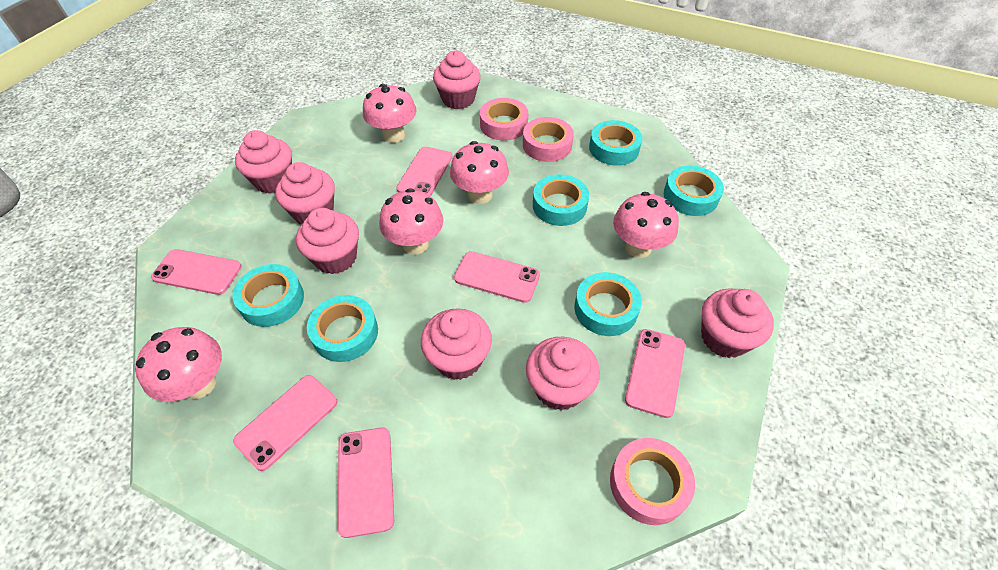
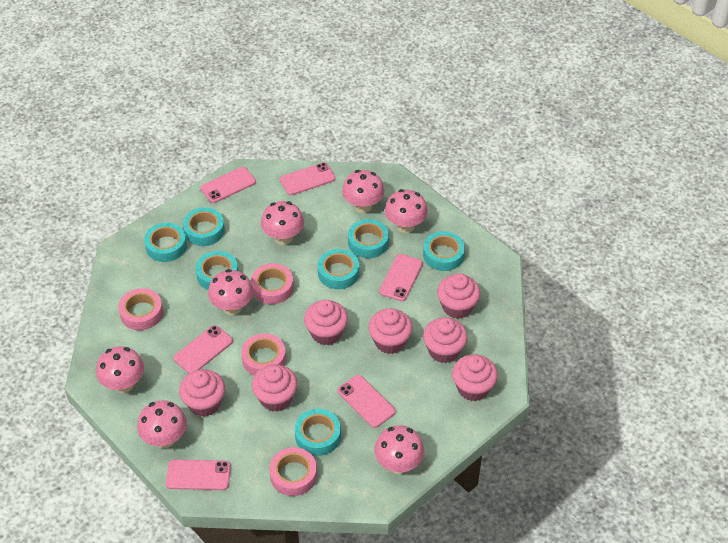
pink mushroom: [135,327,222,402] [363,84,417,143] [379,188,443,254] [450,141,509,204] [613,192,679,258] = 5 -> [96,346,144,393] [137,400,187,448] [208,269,253,315] [261,201,304,245] [342,170,384,213] [374,425,424,474] [385,189,428,233] = 7
pink tape: [480,98,528,141] [523,117,574,162] [610,438,695,525] = 3 -> [118,288,163,330] [241,333,286,376] [251,263,294,304] [269,447,317,496] = 4
turquoise tape: [232,264,304,327] [307,295,378,362] [533,174,589,226] [574,272,642,336] [589,120,642,166] [664,166,724,216] = 6 -> [144,223,187,262] [183,207,225,246] [196,251,238,290] [295,409,341,456] [318,249,359,289] [348,219,389,258] [423,231,465,271] = 7

